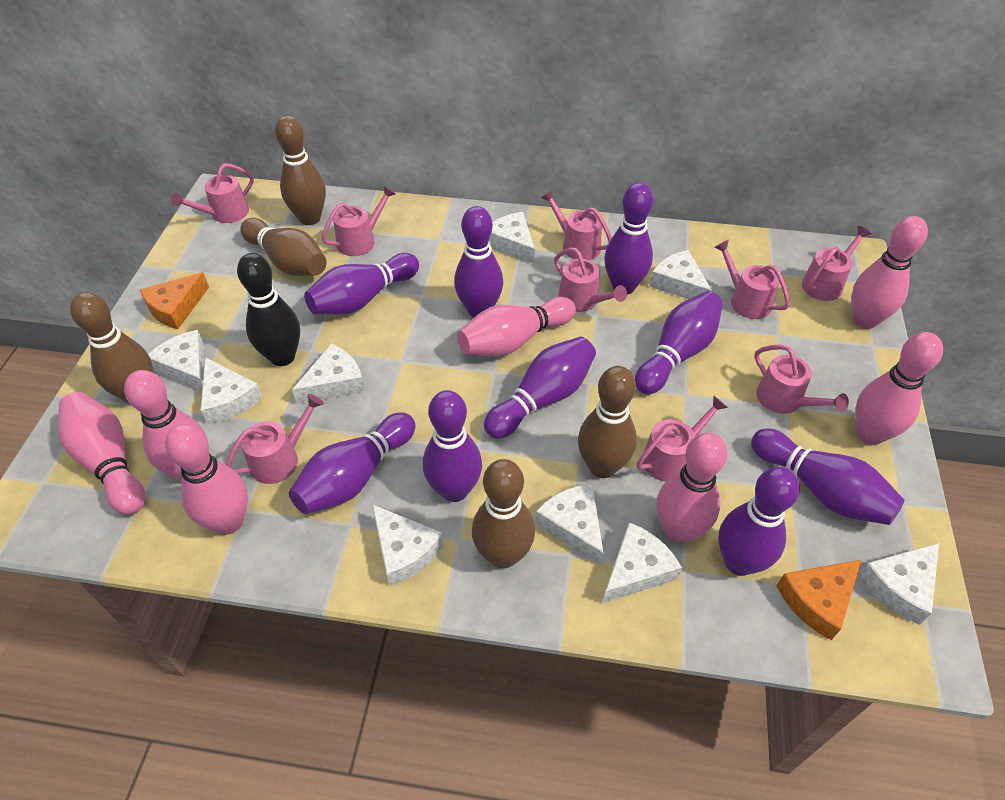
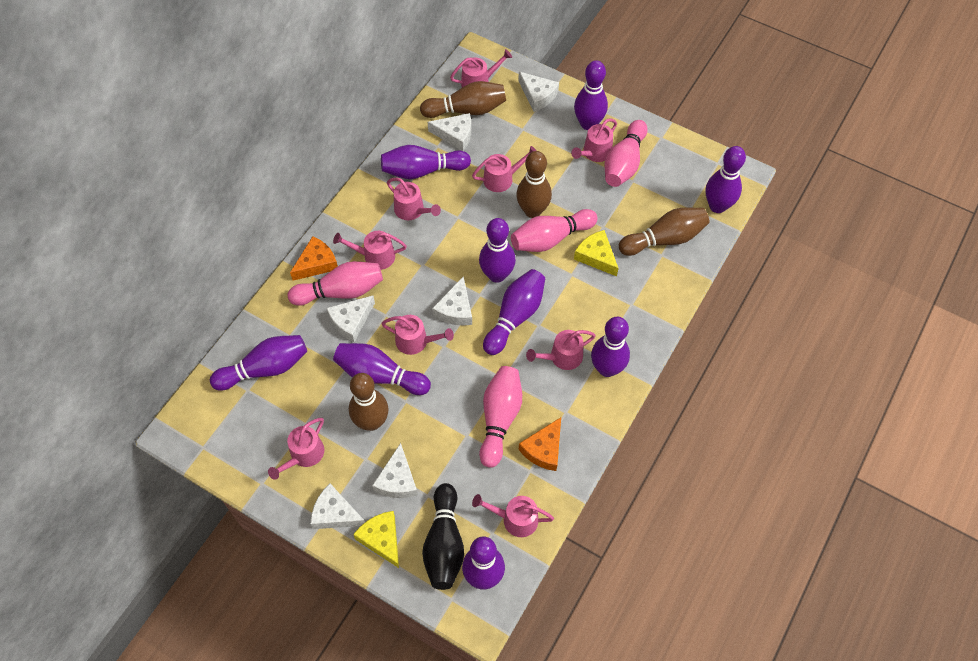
brown bowling pin: [70,292,153,404] [240,218,327,276] [275,115,326,225] [472,459,535,568] [578,366,637,478] = 5 -> [349,373,389,431] [420,81,506,118] [516,151,552,218] [619,208,710,256] = 4
pink bowling pin: [58,392,145,515] [124,370,206,481] [165,424,248,535] [457,297,576,357] [656,433,727,543] [852,216,928,329] [856,332,943,445] = 7 -> [288,261,383,306] [479,366,522,468] [511,209,598,252] [605,120,648,187] = 4
white cheese: [148,330,205,391] [200,357,263,424] [292,343,365,404] [372,504,444,586] [489,212,535,264] [535,484,604,565] [603,522,682,603] [649,250,712,299] [858,543,939,625] = 9 -> [310,484,365,529] [327,295,375,342] [372,443,418,498] [428,113,471,151] [432,276,472,326] [518,72,559,112] = 6
yellow cheese: none = 0 -> [353,511,399,568] [574,230,619,276] = 2

